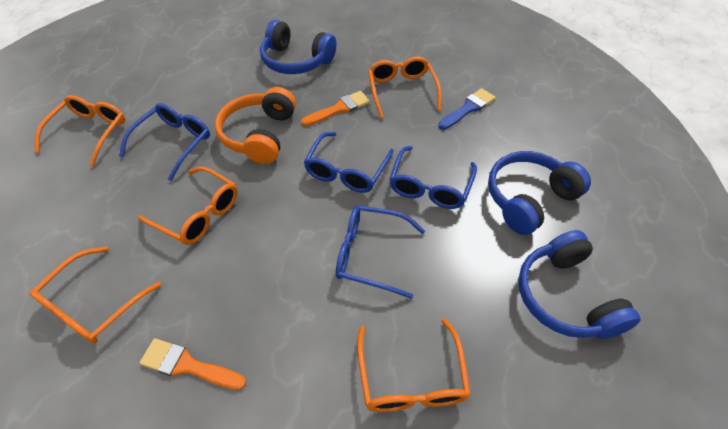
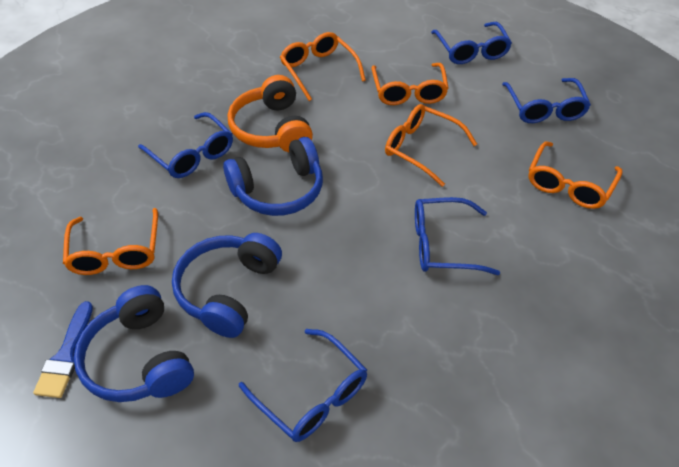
blue glasses: [119,103,210,181] [304,132,394,193] [336,205,425,299] [389,146,477,209] = 4 -> [138,112,233,178] [239,329,367,442] [415,197,500,275] [431,22,512,64] [502,78,591,123] = 5
orange brush: [139,338,246,390] [301,91,370,126] = 2 -> none = 0

